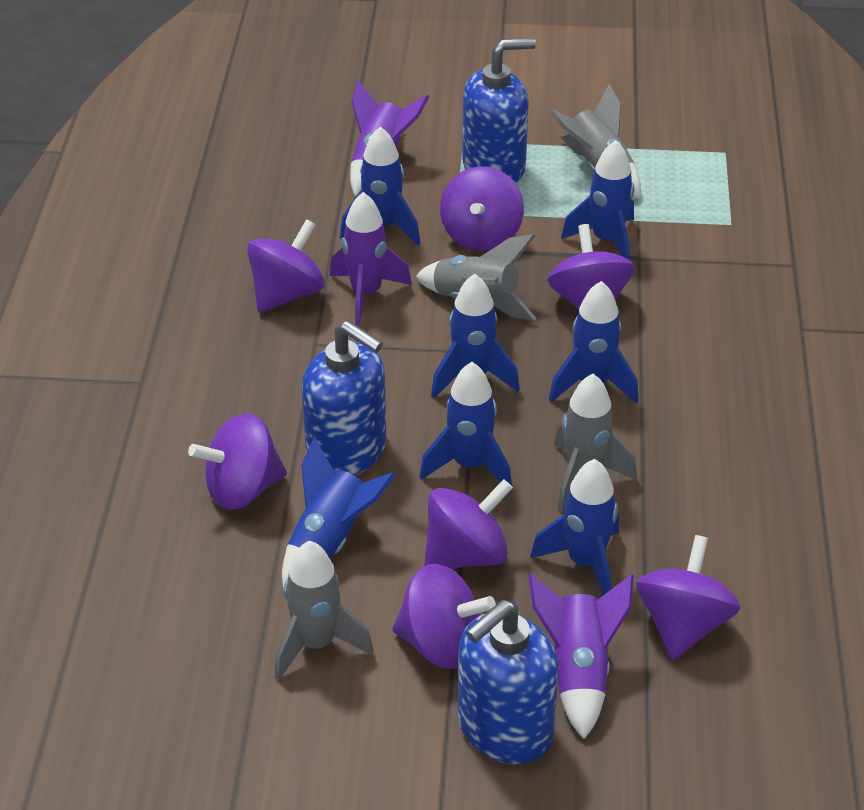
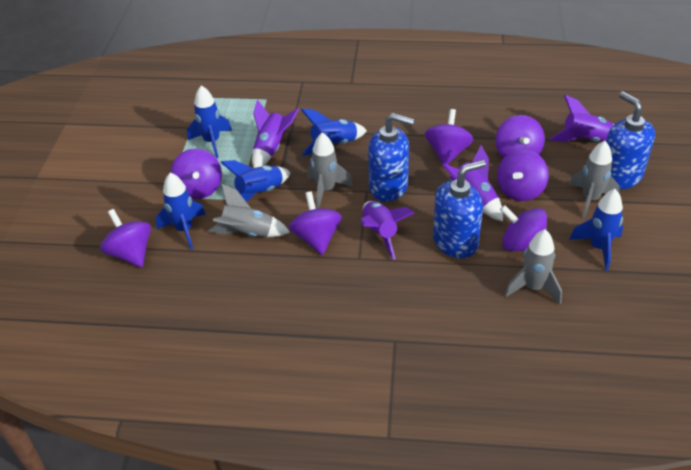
blue rocket: [282,437,396,591] [340,126,420,245] [419,362,512,491] [431,274,520,398] [530,459,619,595] [549,281,639,404] [561,140,634,260] = 7 -> [156,172,206,249] [187,86,232,158] [220,160,291,202] [301,109,367,156] [569,189,623,270] = 5
purple rocket: [330,192,412,325] [350,80,429,197] [528,574,634,739] = 3 -> [252,99,299,168] [360,201,414,260] [442,145,503,221] [550,95,614,142] = 4

